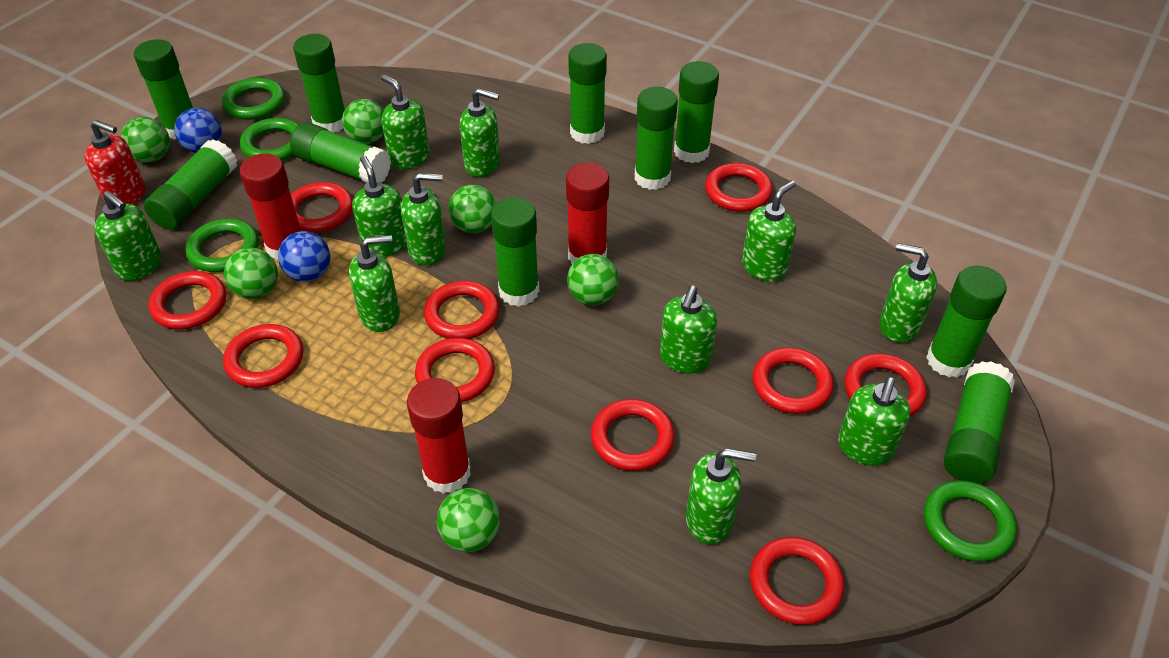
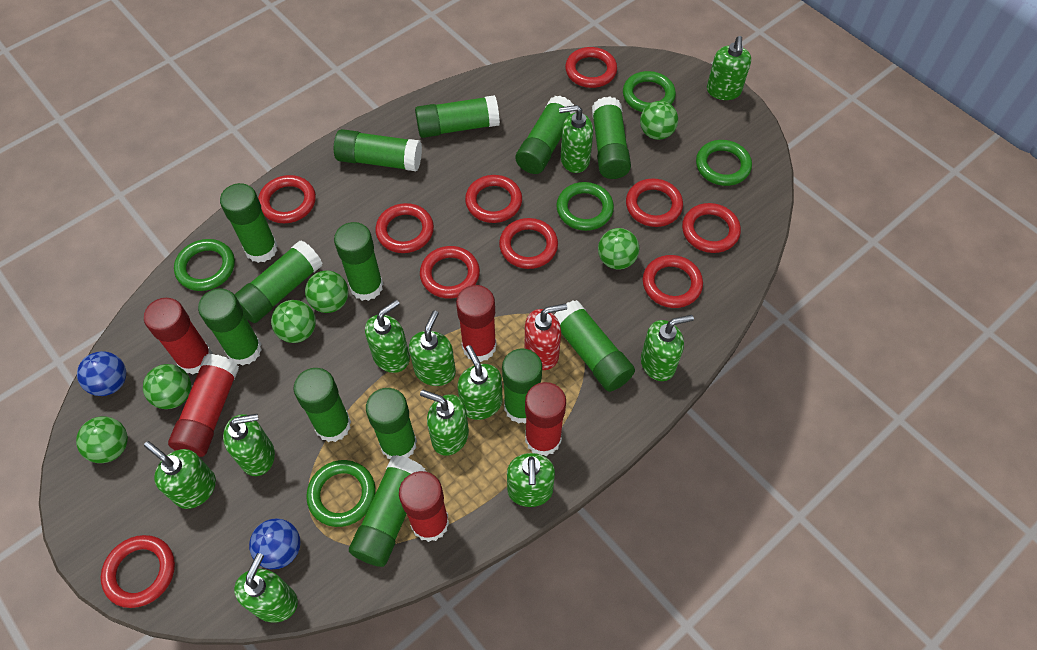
green glue stick: [134,39,193,140] [144,139,237,230] [290,122,391,183] [293,34,345,133] [491,197,539,307] [568,43,607,144] [634,87,678,190] [674,61,719,163] [926,266,1007,378] [944,361,1015,484] = 10 -> [198,288,262,366] [220,183,278,263] [234,240,322,323] [294,368,351,442] [334,129,422,171] [334,222,383,301] [349,455,426,567] [366,388,417,459] [415,95,500,138] [502,348,542,424] [516,96,576,174] [554,300,635,392] [592,96,631,179] = 13
green ring: [185,219,259,272] [222,78,285,120] [240,118,299,161] [924,480,1016,562] = 4 -> [174,239,235,291] [306,460,376,527] [556,182,614,231] [623,71,676,112] [696,140,752,186] = 5
red glue stick: [240,153,301,260] [407,378,471,494] [566,162,609,264] = 3 -> [144,298,212,375] [168,354,239,457] [399,471,449,542] [456,285,496,362] [525,382,566,456] = 5

